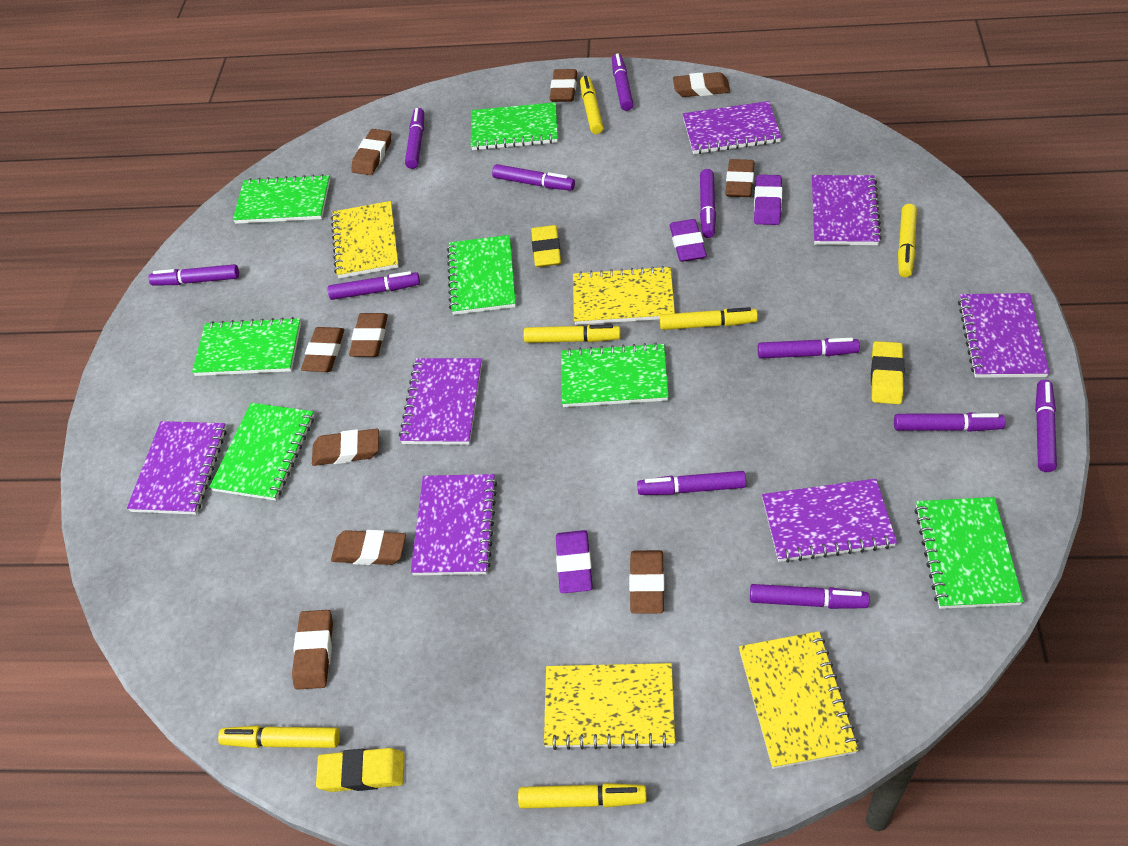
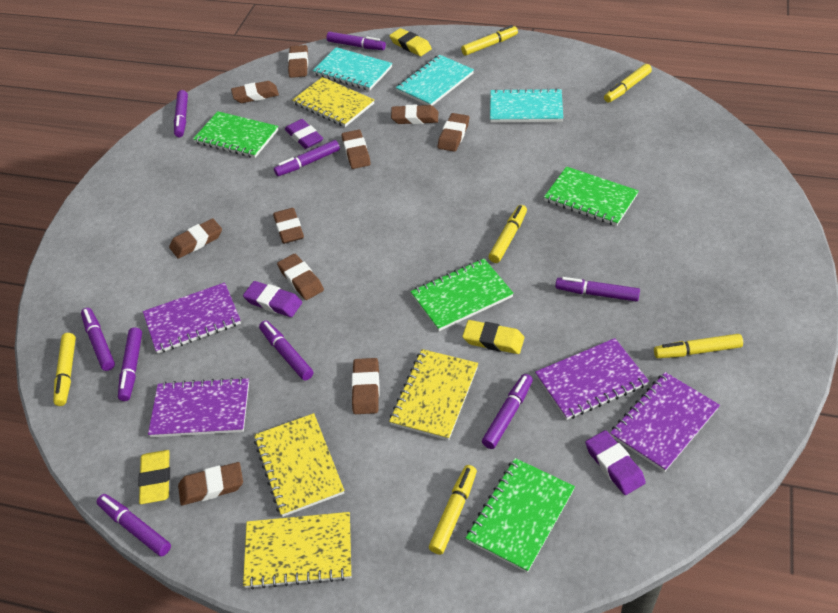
green notebook: [192,317,301,376] [210,403,314,501] [233,174,330,224] [447,235,516,315] [471,102,558,150] [561,342,669,407] [914,497,1024,609] = 7 -> [193,111,278,158] [411,258,514,331] [466,458,575,573] [544,167,639,226] = 4
purple marker: [149,264,239,286] [328,271,420,300] [405,108,424,169] [492,164,575,191] [612,53,633,111] [637,471,746,495] [700,169,716,238] [750,584,870,609] [758,338,860,359] [894,412,1006,432] [1035,380,1057,472] = 11 -> [81,308,115,371] [97,494,171,556] [118,327,142,401] [174,90,188,137] [259,321,313,380] [274,140,340,176] [326,32,386,50] [482,374,533,449] [555,277,640,302] = 9
purple notebook: [127,421,227,515] [399,358,482,445] [411,474,497,575] [683,101,782,154] [762,479,897,563] [812,175,882,245] [958,293,1050,378] = 7 -> [143,283,241,354] [148,377,249,437] [535,338,649,420] [610,372,720,472] = 4
turquoise notebook: none = 0 -> [312,47,392,91] [396,55,474,106] [490,88,563,122] = 3

